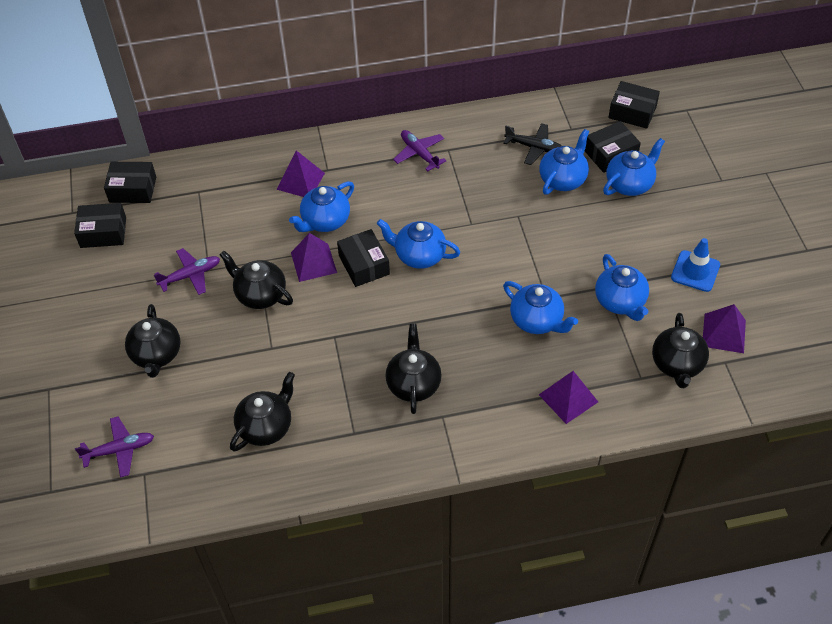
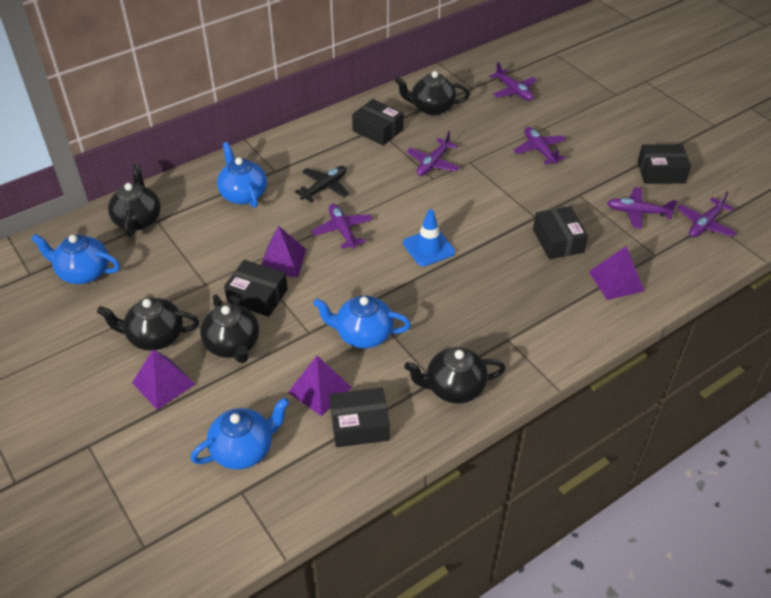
blue teapot: [289,181,354,232] [377,219,460,269] [503,281,578,334] [539,129,589,195] [595,254,649,321] [603,138,665,196] = 6 -> [31,234,120,284] [190,398,289,469] [217,142,267,208] [313,295,411,348] = 4
purple plane: [75,416,154,477] [154,248,220,295] [393,130,447,171] = 3 -> [311,204,372,249] [406,131,460,176] [490,62,537,101] [513,127,566,165] [607,187,677,229] [677,192,737,237] = 6

